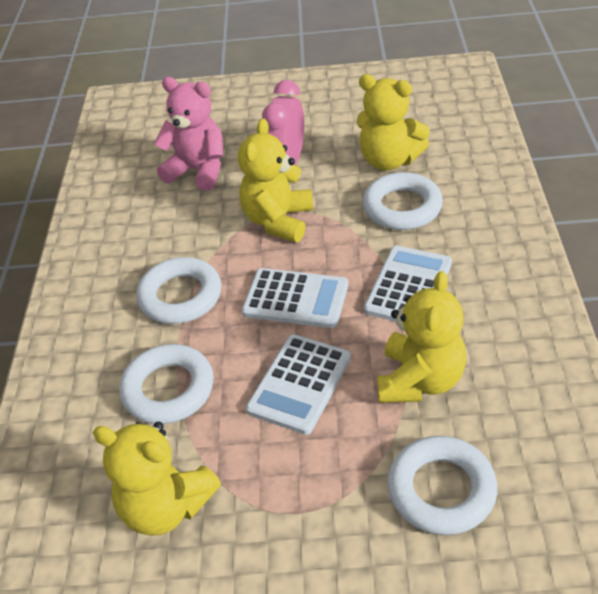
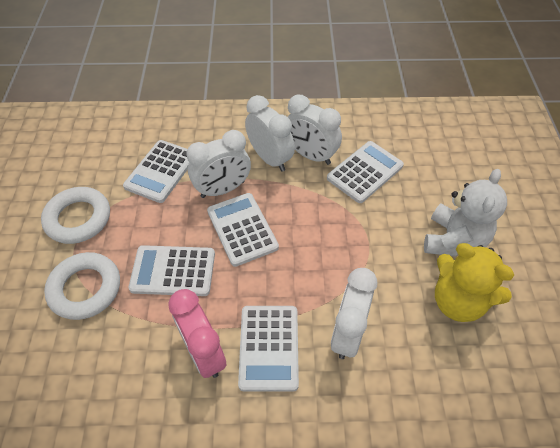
pink teddy bear: [154,77,223,191] = 1 -> none = 0
white calculator: [242,268,348,328] [246,334,351,435] [364,246,452,322] = 3 -> [123,140,189,203] [128,245,215,296] [207,193,279,267] [238,306,299,392] [327,141,404,203] = 5
white clock: none = 0 -> [186,130,251,198] [245,95,295,172] [288,95,342,165] [331,268,377,359] = 4
white ring: [119,344,214,424] [136,257,221,324] [363,172,443,230] [387,436,498,535] = 4 -> [41,187,110,244] [44,252,120,320] = 2
white teddy bear: none = 0 -> [424,169,507,257] = 1
yellow teddy bear: [92,421,221,536] [238,118,313,242] [357,74,430,170] [377,271,466,403] = 4 -> [435,243,514,322] = 1

